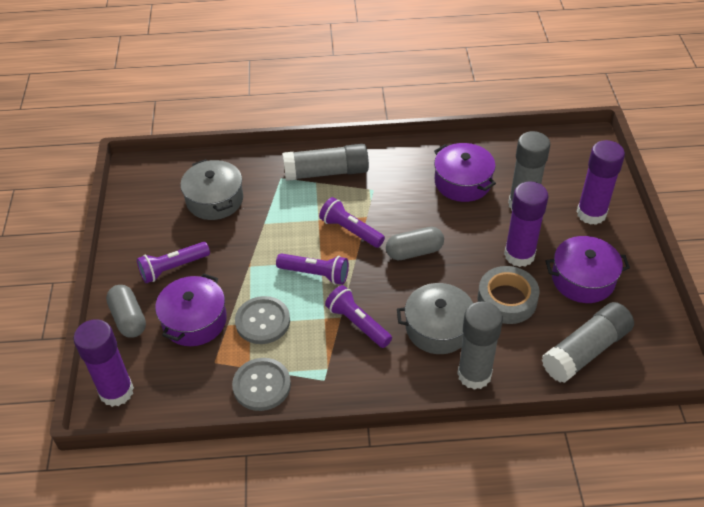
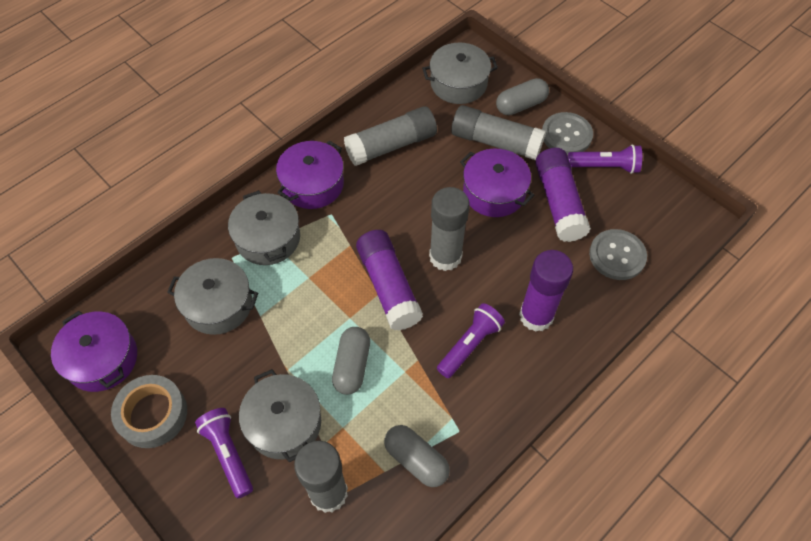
grey capsule: [106,285,146,338] [386,227,444,260] = 2 -> [332,327,370,395] [384,425,450,487] [496,78,549,115] = 3
grey pot: [180,159,243,220] [397,283,473,354] = 2 -> [167,258,258,335] [228,190,300,265] [239,369,321,462] [422,43,498,104] = 4
purple flashlight: [137,242,210,283] [276,253,349,285] [319,197,385,248] [325,285,392,348] = 4 -> [195,408,253,498] [437,303,505,378] [568,144,642,174] = 3

